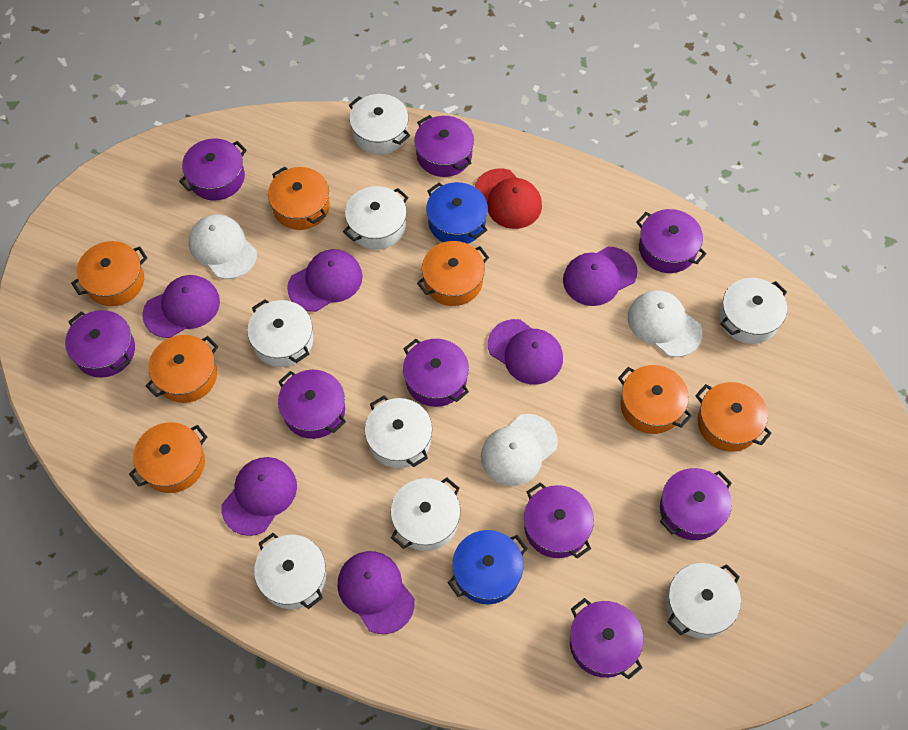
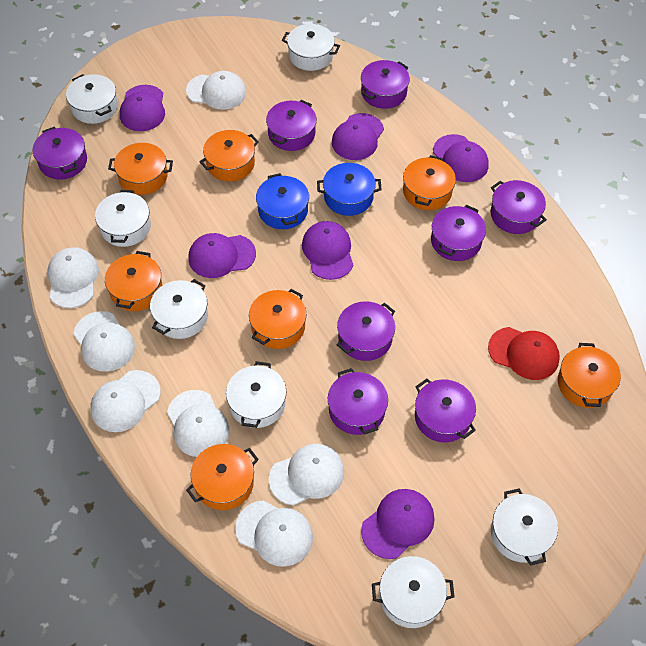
purple pot: [65,310,135,378] [179,138,247,200] [278,370,346,439] [403,339,469,407] [414,115,474,177] [524,482,594,558] [570,598,644,679] [636,209,707,273] [660,468,732,540] = 9 -> [33,127,87,179] [266,100,317,151] [328,368,388,435] [337,301,395,361] [361,60,410,109] [415,379,476,442] [431,205,486,261] [491,180,547,234] = 8
white cap: [189,214,257,279] [481,414,558,486] [628,290,702,357] = 3 -> [47,247,99,308] [74,311,135,372] [91,370,161,432] [167,390,229,457] [186,71,246,110] [235,500,313,567] [269,444,344,505] = 7
white pot: [247,299,313,367] [254,533,326,609] [343,186,408,250] [349,94,410,155] [365,396,432,468] [391,477,460,551] [666,563,741,639] [719,278,787,344] = 8 -> [66,74,118,124] [95,190,151,247] [150,279,208,339] [226,361,287,428] [282,24,340,71] [372,556,455,628] [491,488,558,566] = 7

